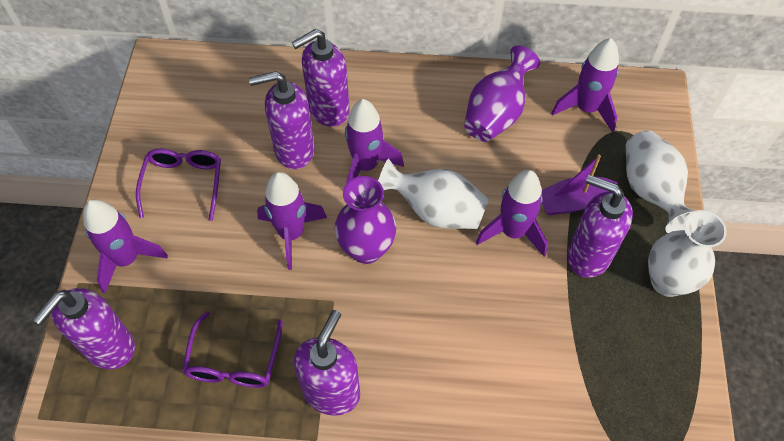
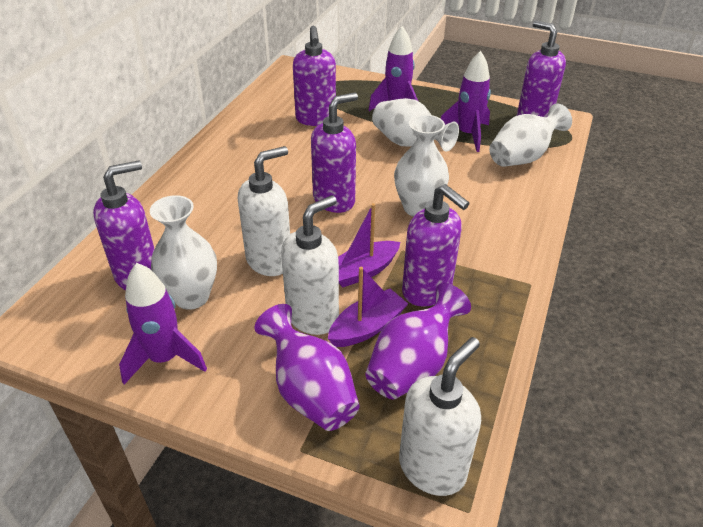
purple boat: [541,155,617,215] = 1 -> [328,267,408,347] [338,203,400,287] = 2
purple glasses: [136,149,221,221] [182,311,283,388] = 2 -> none = 0
purple rocket: [83,199,168,293] [257,172,327,270] [345,99,404,184] [476,170,548,256] [551,38,619,132] = 5 -> [119,263,207,384] [369,26,418,111] [441,51,491,152] = 3
white soap dispenser: none = 0 -> [238,146,290,276] [281,195,339,335] [399,337,481,496] = 3
white vase: [378,158,489,229] [626,130,695,233] [648,210,727,297] = 3 -> [150,195,217,310] [372,98,459,152] [394,115,449,217] [489,104,572,167] = 4

